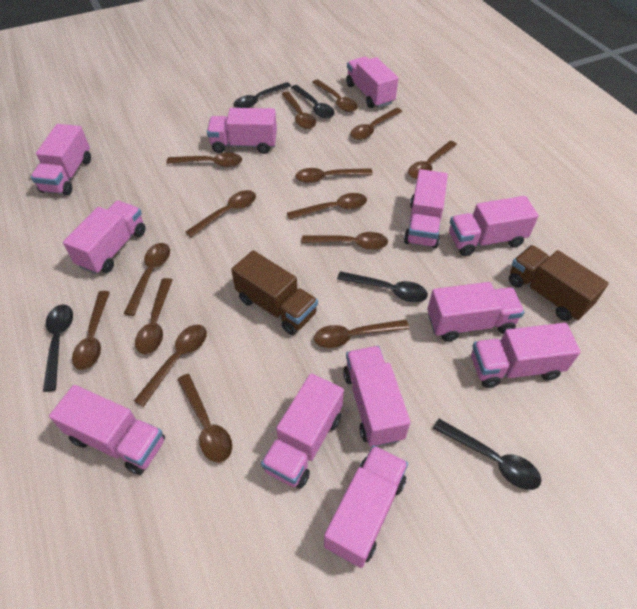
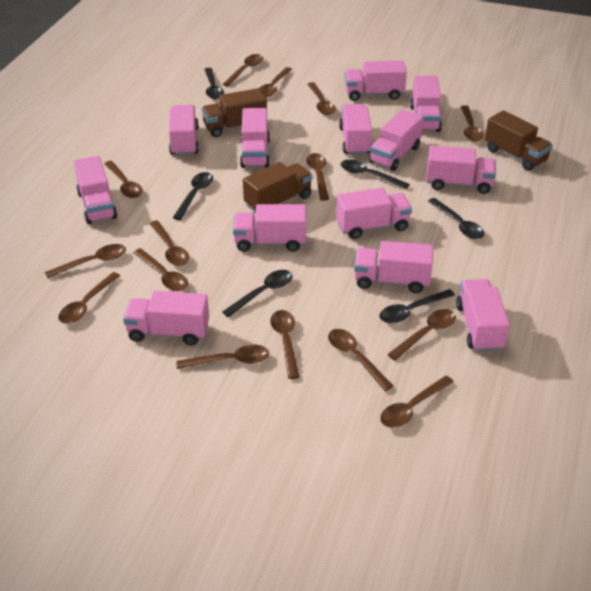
black spoon: [43,305,73,392] [234,82,291,108] [291,85,335,119] [337,271,428,302] [433,419,541,490] = 5 -> [173,172,213,220] [204,68,224,99] [222,270,293,317] [341,160,410,189] [380,289,455,324] [428,198,485,239] = 6
brown truck: [231,250,318,335] [509,245,609,321] = 2 -> [201,88,267,137] [243,162,312,213] [485,110,553,171] = 3
pink truck: [31,124,91,195] [49,385,165,475] [63,201,146,274] [207,108,277,154] [261,373,344,489] [324,445,408,568] [343,346,411,447] [346,57,398,108] [404,169,448,249] [427,282,524,342] [449,196,539,256] [471,323,581,388] = 12 -> [74,156,117,224] [123,291,209,346] [169,105,199,156] [233,204,306,252] [240,108,270,168] [336,188,412,239] [339,104,372,155] [345,61,407,101] [354,241,433,293] [369,109,424,171] [410,76,442,132] [426,145,496,194] [456,279,510,352] = 13

